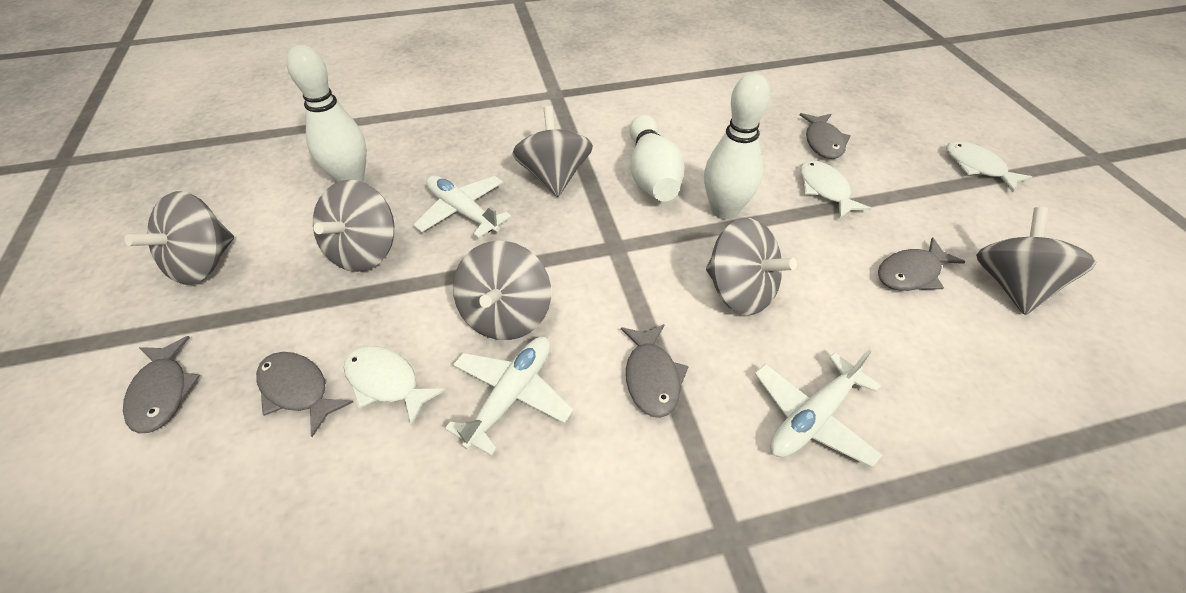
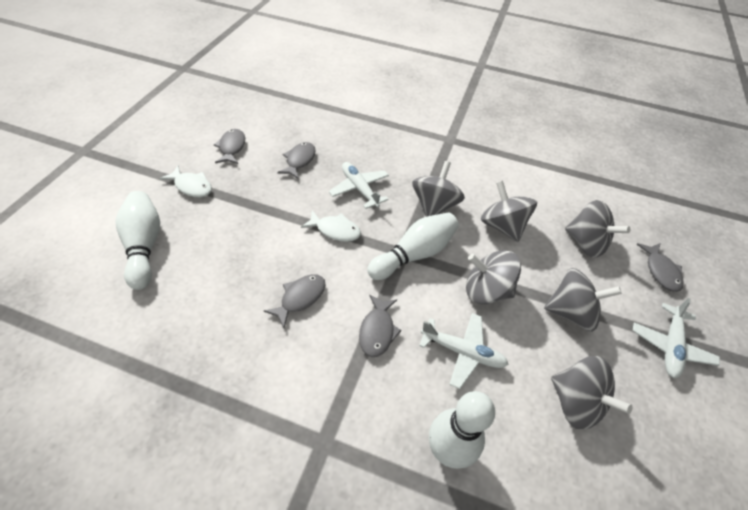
white fish: [344,346,446,426] [800,160,871,219] [946,141,1032,192] = 3 -> [160,166,212,197] [301,211,361,242] = 2

